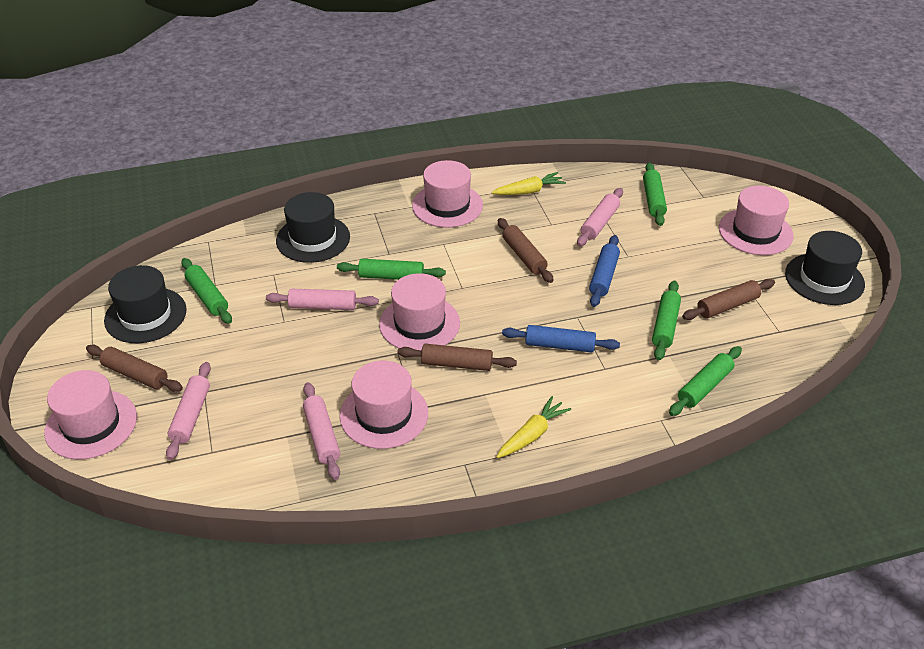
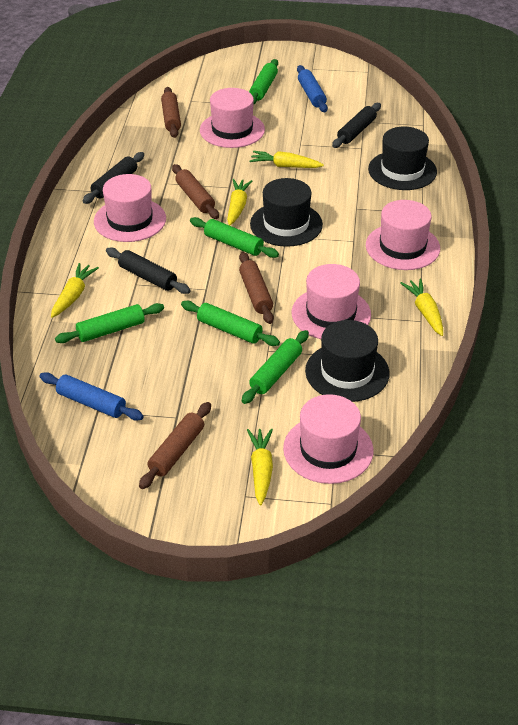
black rolling pin: none = 0 -> [83,152,144,204] [106,247,191,294] [332,103,381,148] = 3
pink rolling pin: [166,362,211,460] [266,289,379,310] [303,382,340,480] [577,188,623,246] = 4 -> none = 0
yellow carrot: [492,172,566,195] [496,396,571,458] = 2 -> [51,263,99,318] [227,179,252,226] [247,428,273,505] [249,151,324,168] [400,278,443,336] = 5

